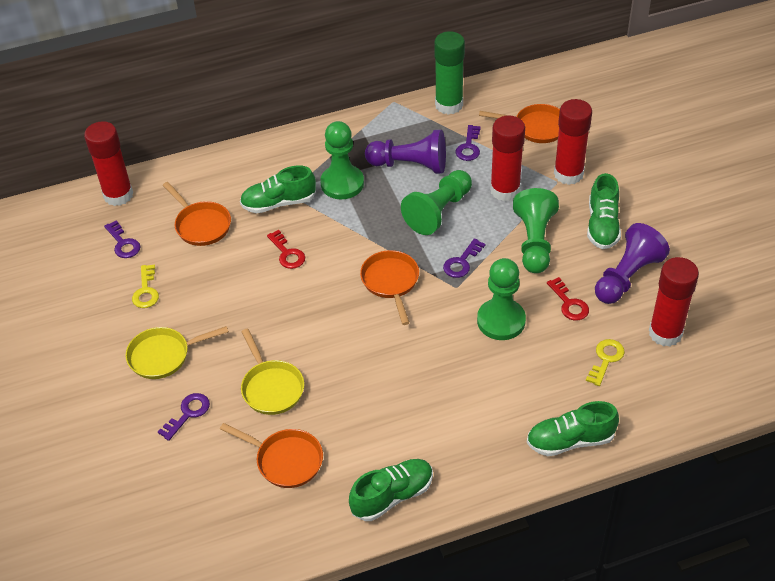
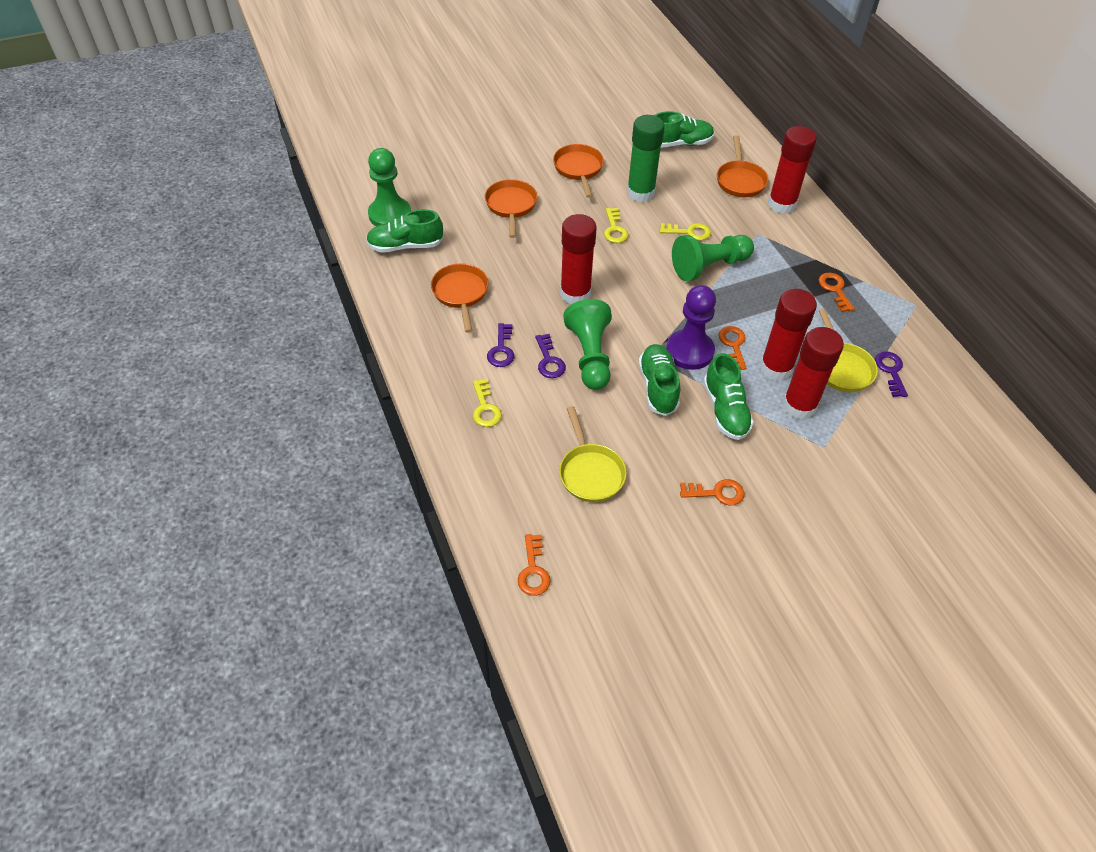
green pawn: [320,121,364,199] [401,170,472,235] [477,258,526,340] [513,188,559,273] = 4 -> [368,148,411,226] [563,299,612,390] [672,235,754,281] = 3
orange key: none = 0 -> [518,534,551,596] [680,479,744,506] [718,326,746,370] [819,272,855,312] = 4
purple key: [104,221,141,258] [158,393,210,441] [443,238,486,278] [455,125,481,161] = 4 -> [487,323,514,367] [535,334,566,378] [875,352,908,397] = 3
purple pawn: [365,130,446,174] [595,223,670,304] = 2 -> [666,285,716,370] = 1
red key: [267,230,305,269] [547,277,589,321] = 2 -> none = 0
yellow key: [132,264,159,308] [586,339,625,386] = 2 -> [473,379,502,427] [604,208,629,243] [660,223,711,240] = 3

